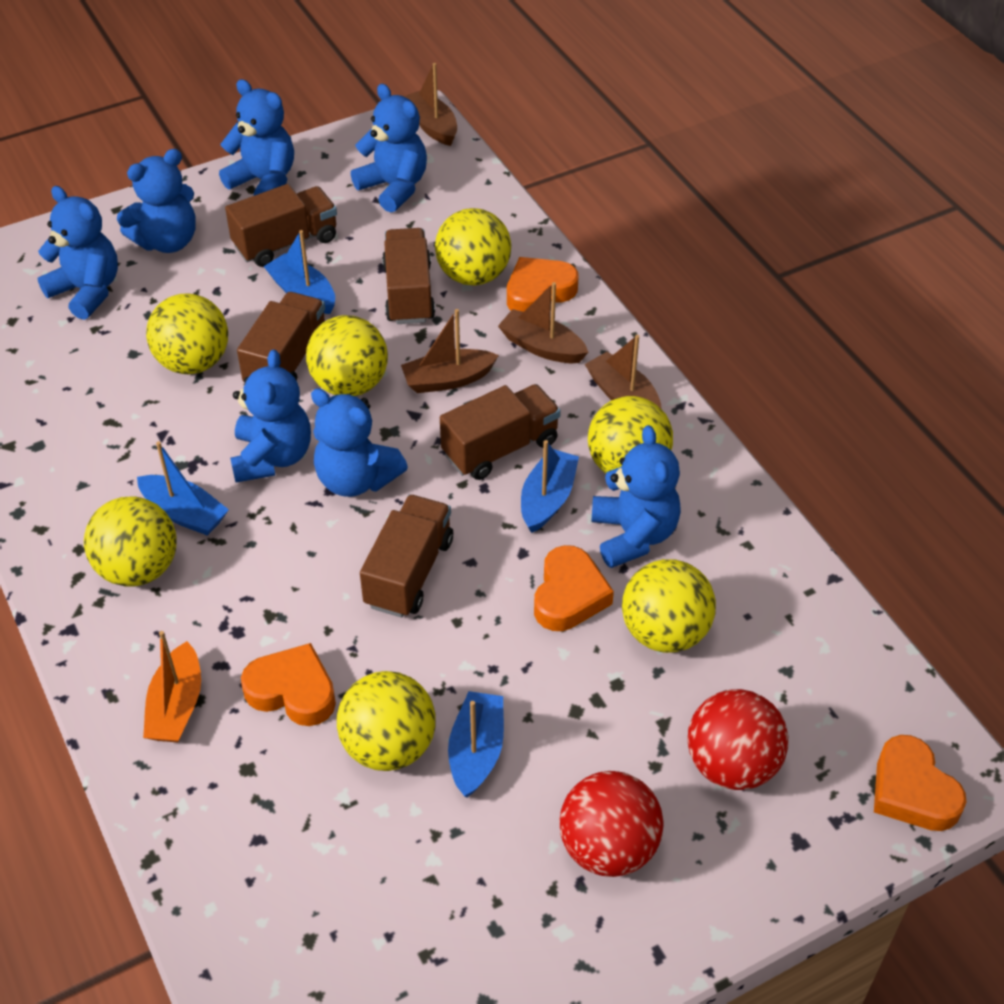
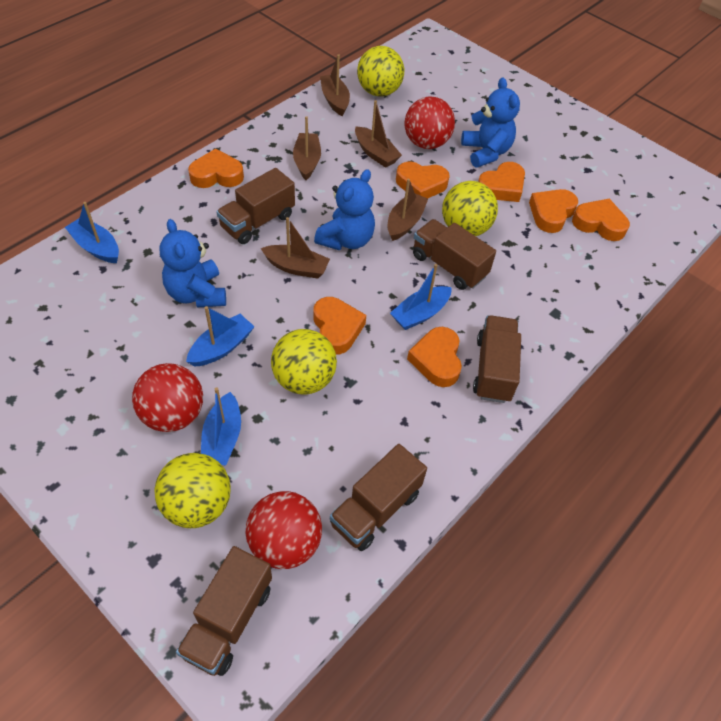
blue teddy bear: [37,186,118,320] [117,149,196,253] [219,79,294,196] [230,350,311,483] [311,388,408,497] [351,84,427,212] [591,425,681,568] = 7 -> [159,219,226,308] [314,169,375,251] [461,78,520,168] = 3
brown boat: [401,309,499,393] [404,63,457,146] [498,282,589,363] [585,335,661,408] = 4 -> [261,217,330,279] [293,116,321,180] [320,54,350,116] [355,100,402,168] [388,179,428,241] = 5
orange boat: [143,631,201,742] = 1 -> none = 0
orange heart: [241,643,336,726] [507,257,578,312] [534,545,614,631] [874,735,966,831] = 4 -> [188,148,244,188] [314,297,366,354] [396,162,450,198] [407,327,462,387] [478,162,525,202] [529,189,578,233] [572,199,630,241] = 7
red ball: [559,771,663,877] [688,689,788,790] = 2 -> [132,363,203,432] [246,491,322,569] [405,96,455,149] = 3
yellow ball: [84,496,177,587] [146,293,228,374] [306,315,388,396] [337,671,436,771] [435,208,511,286] [588,396,673,473] [622,559,716,653] = 7 -> [154,453,231,528] [271,329,337,395] [357,46,404,97] [442,181,498,236] = 4

